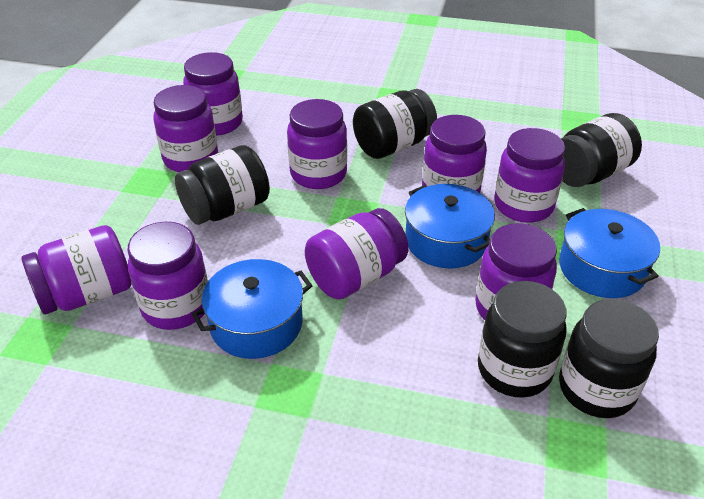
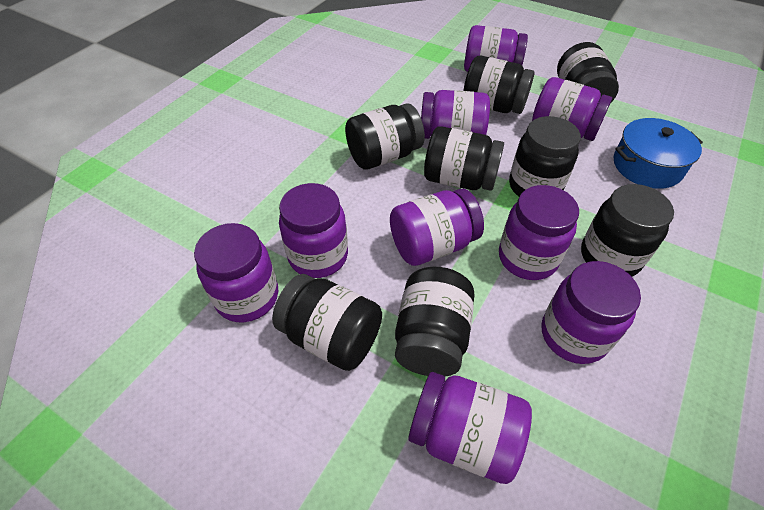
black jar: [175,145,270,225] [353,89,437,159] [478,281,567,398] [559,299,659,418] [561,113,642,187] = 5 -> [272,274,382,371] [345,104,425,169] [395,267,475,377] [424,126,504,191] [463,56,535,114] [509,116,581,196] [557,42,619,102] [581,184,674,276] = 8
blue pot: [192,259,313,359] [405,184,495,268] [559,208,660,298] = 3 -> [614,118,703,189] = 1

